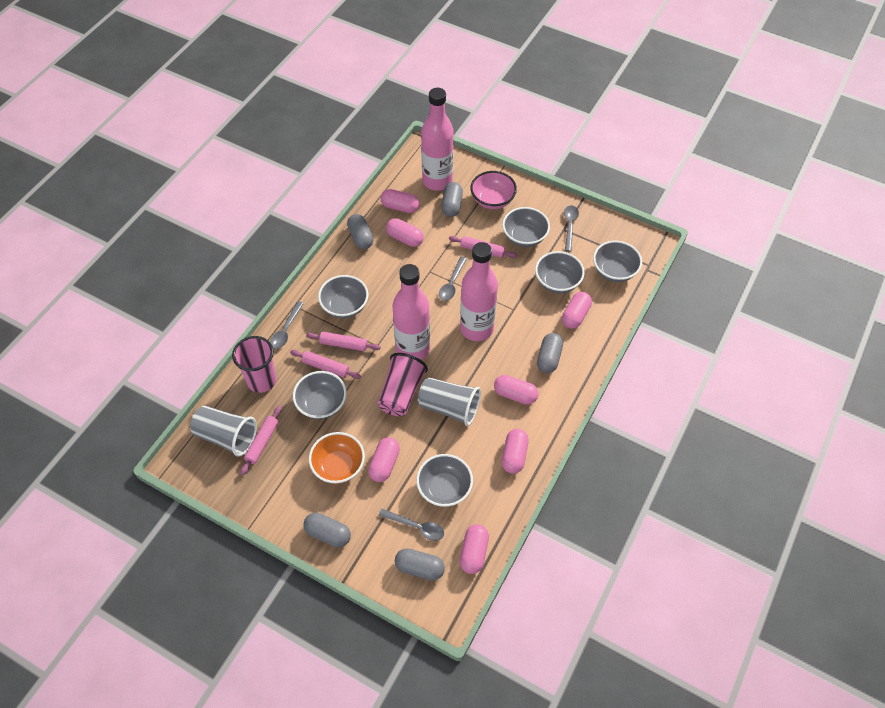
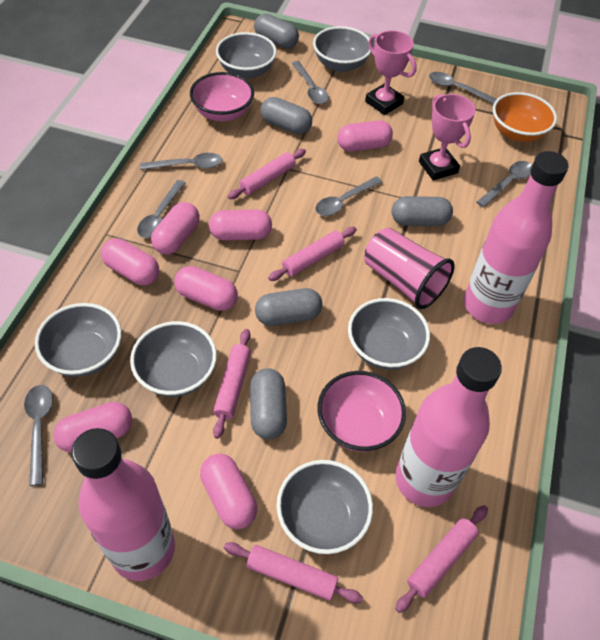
grey cup: [190,406,257,457] [418,377,481,426] = 2 -> none = 0
grey spoon: [270,301,304,349] [378,509,444,541] [439,256,467,301] [564,205,579,252] = 4 -> [24,385,53,486] [137,180,185,238] [140,153,223,170] [292,61,329,104] [315,176,382,216] [429,72,497,104] [476,161,532,207] = 7
pink bowl: [471,171,517,209] = 1 -> [190,72,254,121] [318,371,406,452] = 2
pink cup: [232,336,277,393] [378,353,428,416] = 2 -> [364,228,455,309] = 1
pink rolling pin: [240,406,282,475] [290,350,361,379] [306,332,381,351] [449,236,517,258] = 4 -> [213,329,251,439] [224,542,363,604] [228,149,306,199] [268,227,357,281] [395,505,488,613] = 5
pink trophy: none = 0 -> [365,30,417,115] [419,94,476,180] = 2

